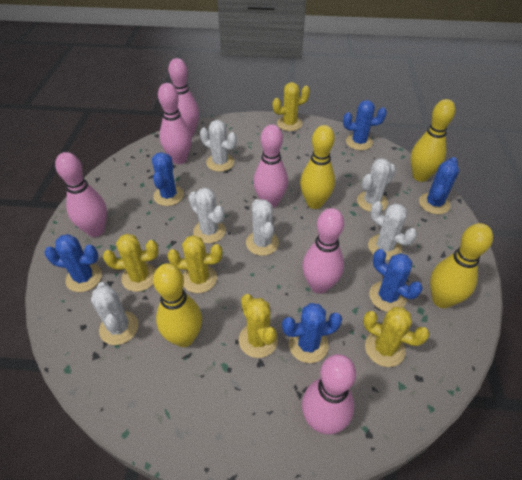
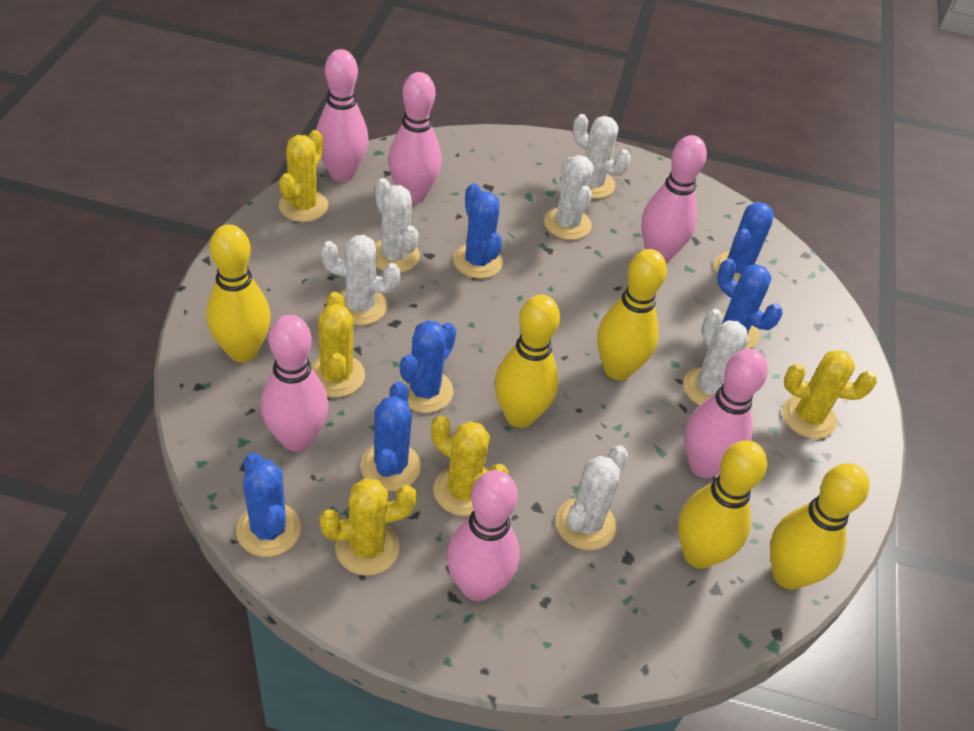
yellow bowling pin: [153,263,202,347] [300,125,335,209] [411,99,455,182] [430,223,493,308] = 4 -> [206,224,271,362] [495,295,560,428] [597,249,667,380] [678,440,767,569] [770,463,869,590] = 5

